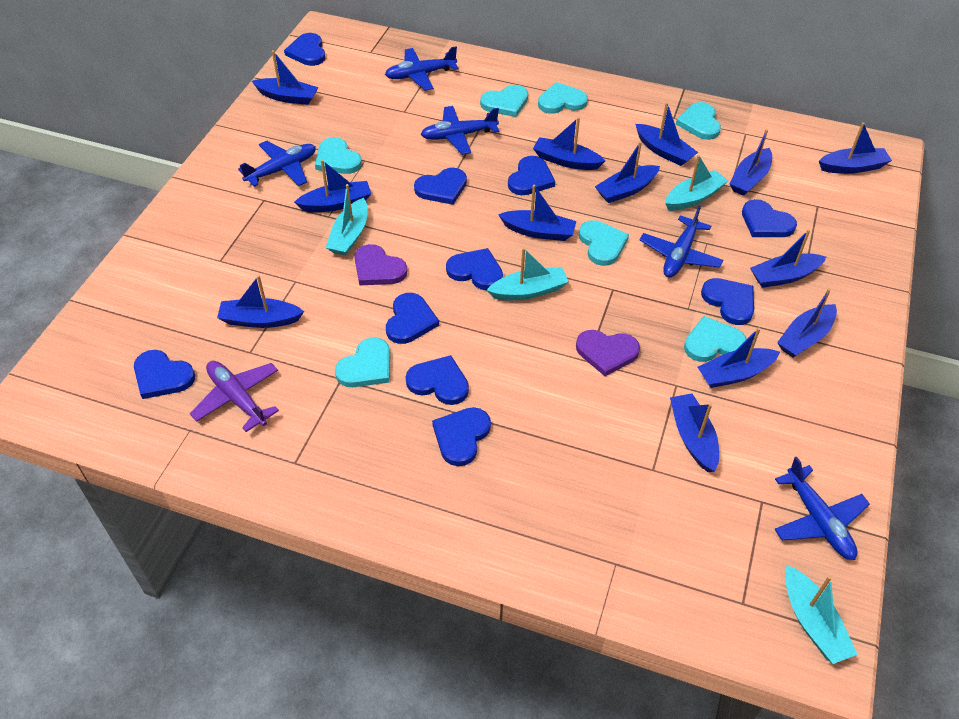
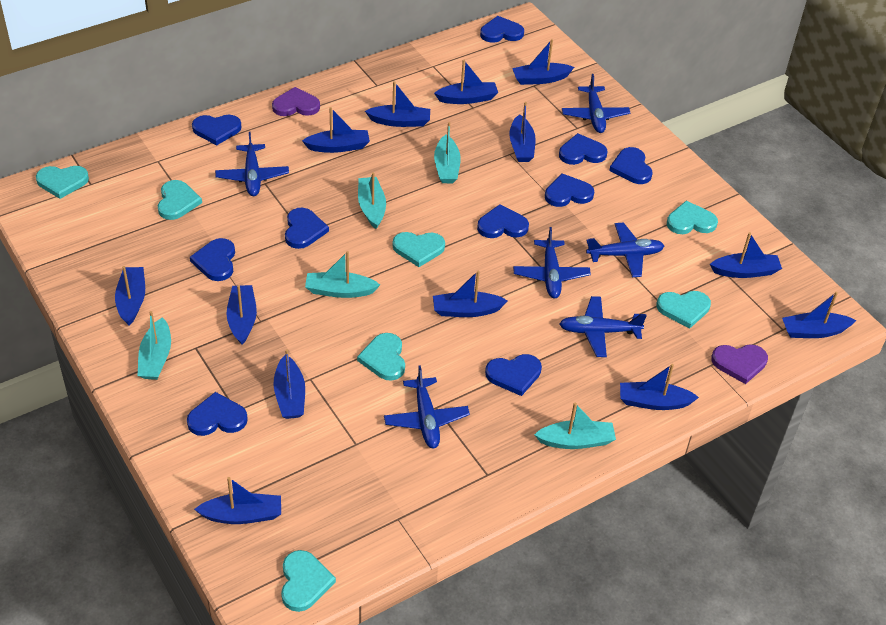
blue plane: [238,141,316,187] [385,46,458,91] [421,106,499,155] [640,206,723,278] [774,456,870,560] = 5 -> [215,132,289,196] [384,365,470,449] [513,227,591,298] [559,296,647,357] [562,74,630,133] [586,222,664,277] = 6
purple plane: [190,361,279,432] = 1 -> none = 0
turquoise boat: [326,184,368,256] [487,248,569,300] [665,155,728,211] [785,565,858,664] = 4 -> [138,311,171,380] [305,251,380,298] [358,172,386,229] [434,122,461,183] [534,403,616,449] = 5

